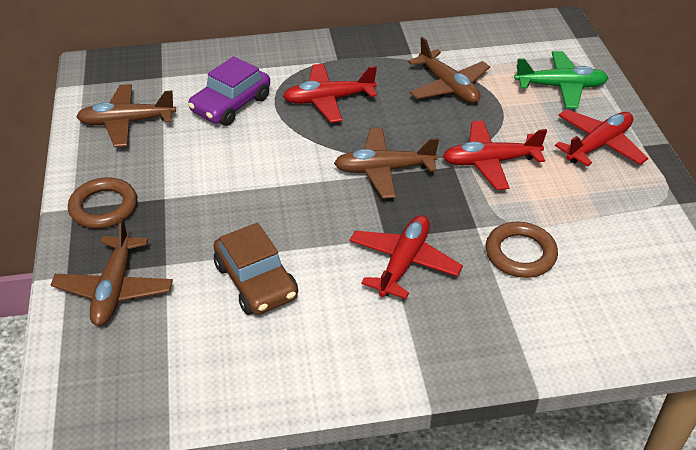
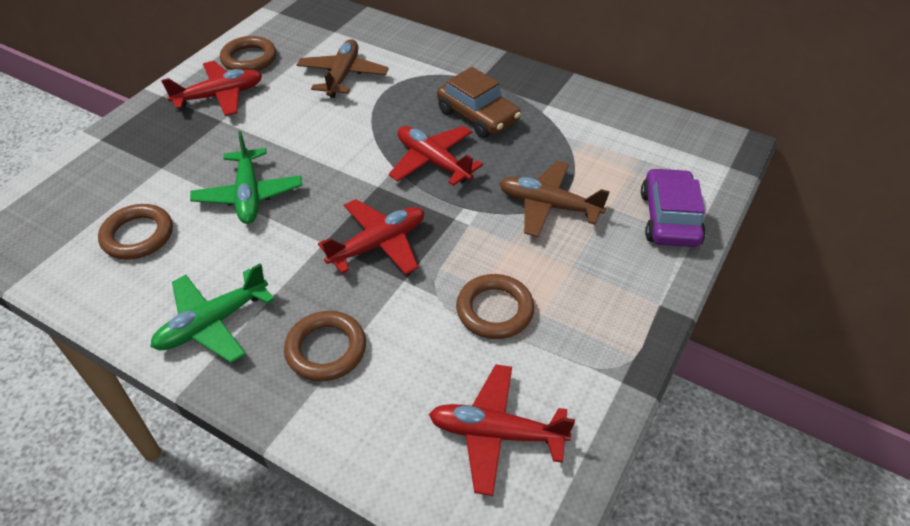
brown plane: [51,217,173,326] [76,84,176,147] [334,128,439,199] [408,37,490,103] = 4 -> [297,39,389,98] [499,161,610,237] = 2
brown ring: [68,177,137,229] [486,222,558,278] = 2 -> [98,204,173,260] [220,36,277,71] [284,311,366,381] [456,274,534,339] = 4
green plane: [514,51,608,108] = 1 -> [150,263,275,363] [190,131,302,224] = 2

